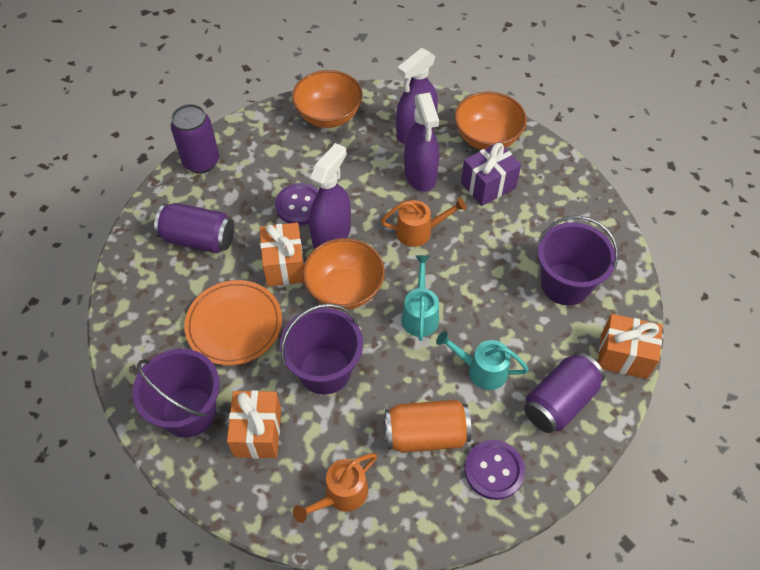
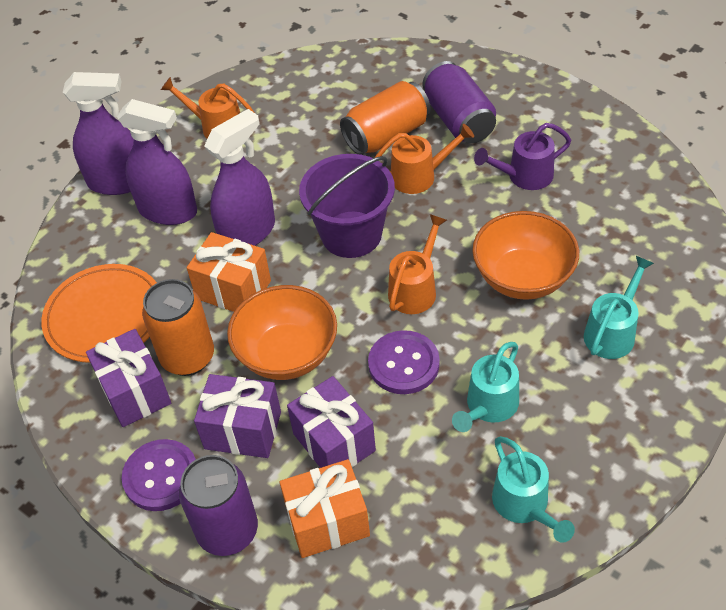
orange bowl: [292,70,363,128] [303,238,385,310] [455,92,527,150] = 3 -> [227,285,337,380] [472,211,579,300] = 2
orange can: [385,400,472,453] = 1 -> [142,279,214,376] [340,81,430,155] = 2
orange gift: [227,390,281,458] [260,223,304,287] [598,314,663,379] = 3 -> [187,232,271,312] [280,459,370,558] = 2
orange watering can: [293,453,377,523] [381,198,466,247] = 2 -> [161,77,255,139] [375,124,474,194] [388,214,447,314] = 3
purple bucket: [133,349,220,438] [280,304,363,395] [538,215,618,305] = 3 -> [299,154,395,258] = 1
purple can: [154,203,234,253] [171,104,219,174] [524,352,605,433] = 3 -> [179,455,258,556] [423,61,496,143] = 2
purple gift: [461,142,521,206] = 1 -> [86,329,171,427] [194,374,281,458] [287,376,376,468] = 3
purple watering can: none = 0 -> [474,123,571,190] = 1
turquoise watering can: [401,255,439,341] [436,331,529,390] = 2 -> [452,342,519,432] [492,436,575,543] [584,256,654,359] = 3

